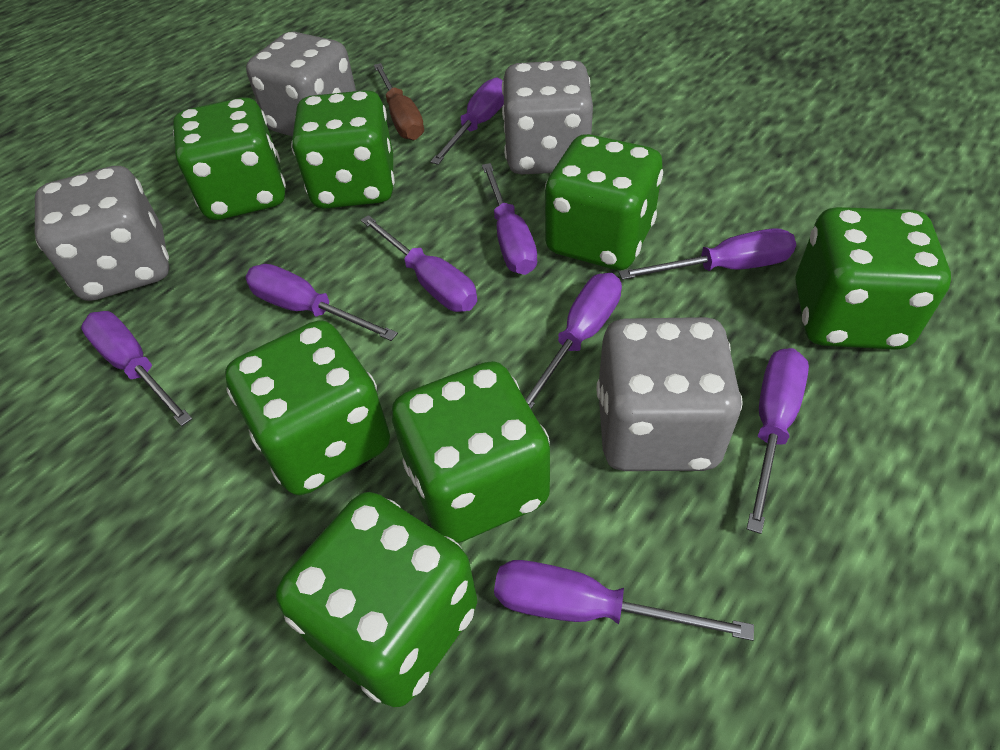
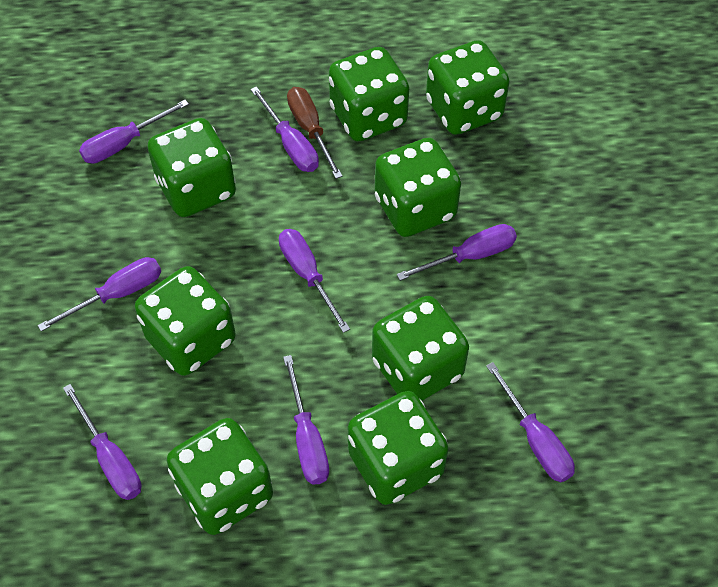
green dice: [173,97,286,220] [225,320,390,495] [276,492,477,707] [291,90,395,209] [392,361,550,543] [545,134,663,270] [796,207,951,350] = 7 -> [135,266,236,376] [148,118,236,217] [167,418,273,535] [329,47,409,142] [348,391,449,505] [372,296,469,401] [375,138,461,237] [426,40,510,135] = 8
grey dice: [35,166,169,301] [246,32,356,136] [502,60,593,174] [596,317,743,471] = 4 -> none = 0
purple screwdriver: [81,311,192,426] [245,264,398,341] [361,215,477,312] [430,77,504,165] [482,163,537,275] [494,560,754,641] [525,273,622,409] [619,228,796,280] [747,348,809,534] = 9 -> [37,257,161,332] [63,384,142,500] [79,100,189,164] [251,86,319,172] [279,229,350,333] [283,355,329,484] [397,224,517,281] [486,362,575,482] = 8

